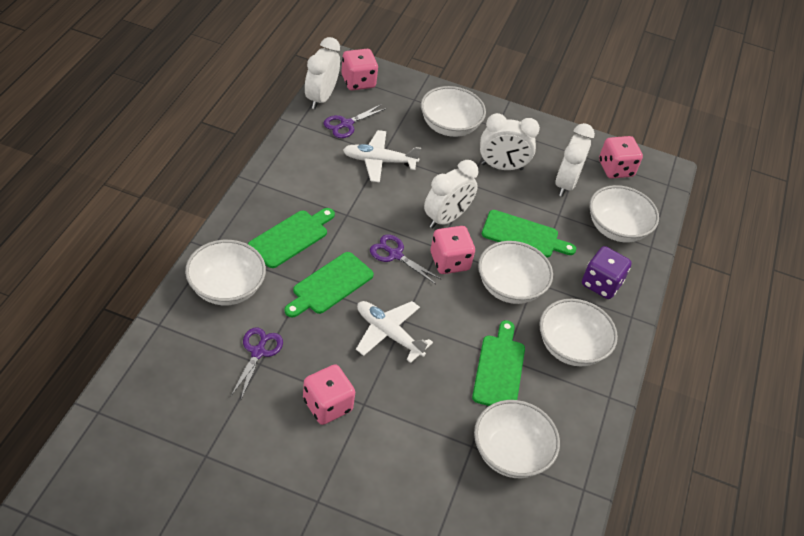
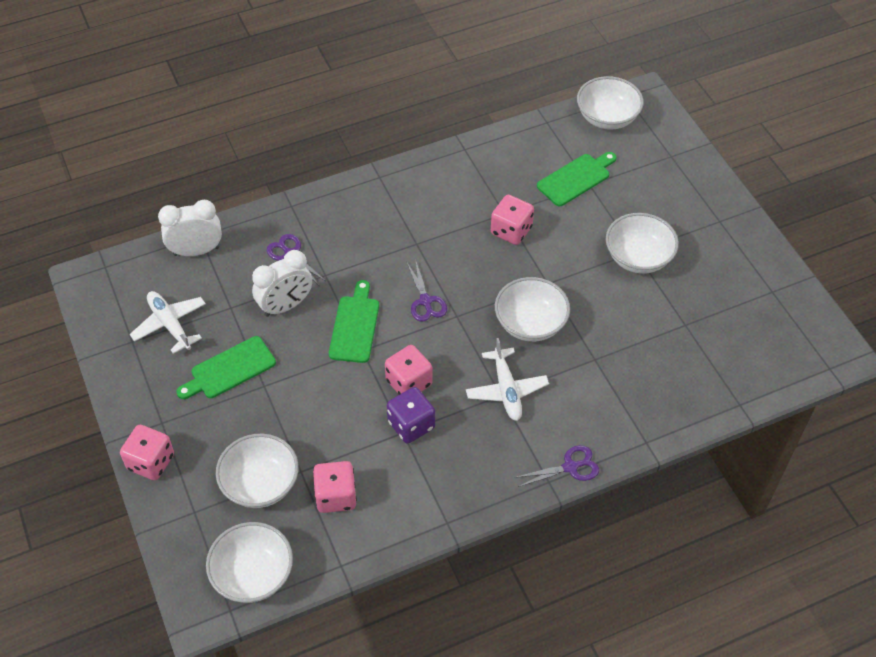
green cutting board: [248,208,335,268] [285,252,374,318] [472,320,525,406] [482,210,576,257] = 4 -> [177,336,276,399] [329,280,379,363] [537,152,617,206] = 3
white bowl: [185,240,266,305] [421,86,486,137] [474,400,560,478] [478,241,553,304] [539,299,618,366] [589,185,659,243] = 6 -> [206,522,293,603] [216,434,299,508] [495,277,570,342] [577,76,644,130] [606,213,679,274] = 5
white clock: [305,37,340,109] [424,160,478,228] [480,113,540,170] [555,123,595,197] = 4 -> [158,200,222,256] [252,250,312,317] = 2

